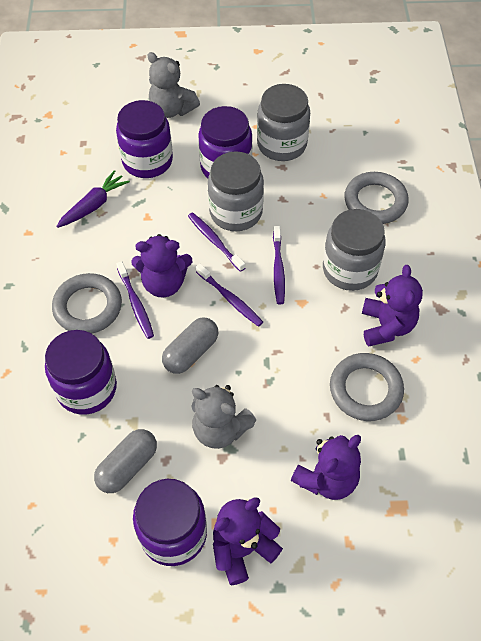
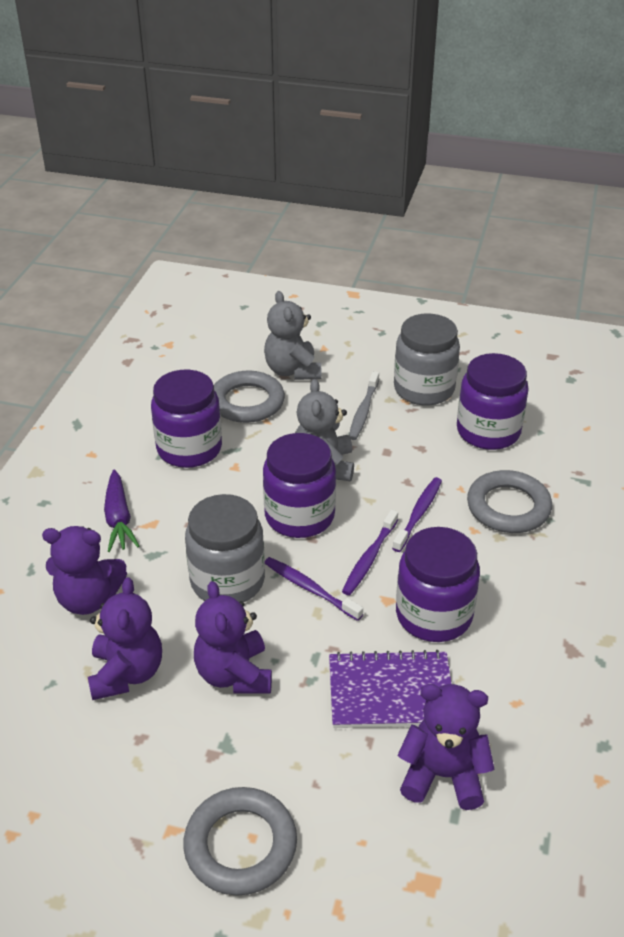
grey capsule: [94,429,157,493] [162,318,218,374] = 2 -> none = 0
grey jar: [208,151,264,231] [257,84,310,161] [323,209,386,291] = 3 -> [185,494,265,602] [394,313,460,406] = 2
grey toothbrush: none = 0 -> [349,371,379,440] = 1
purple notebook: none = 0 -> [329,650,452,728] = 1
purple toothbrush: [116,261,154,339] [188,212,245,272] [196,264,263,327] [273,226,285,304] = 4 -> [265,557,363,621] [342,510,398,595] [392,477,442,552] = 3

